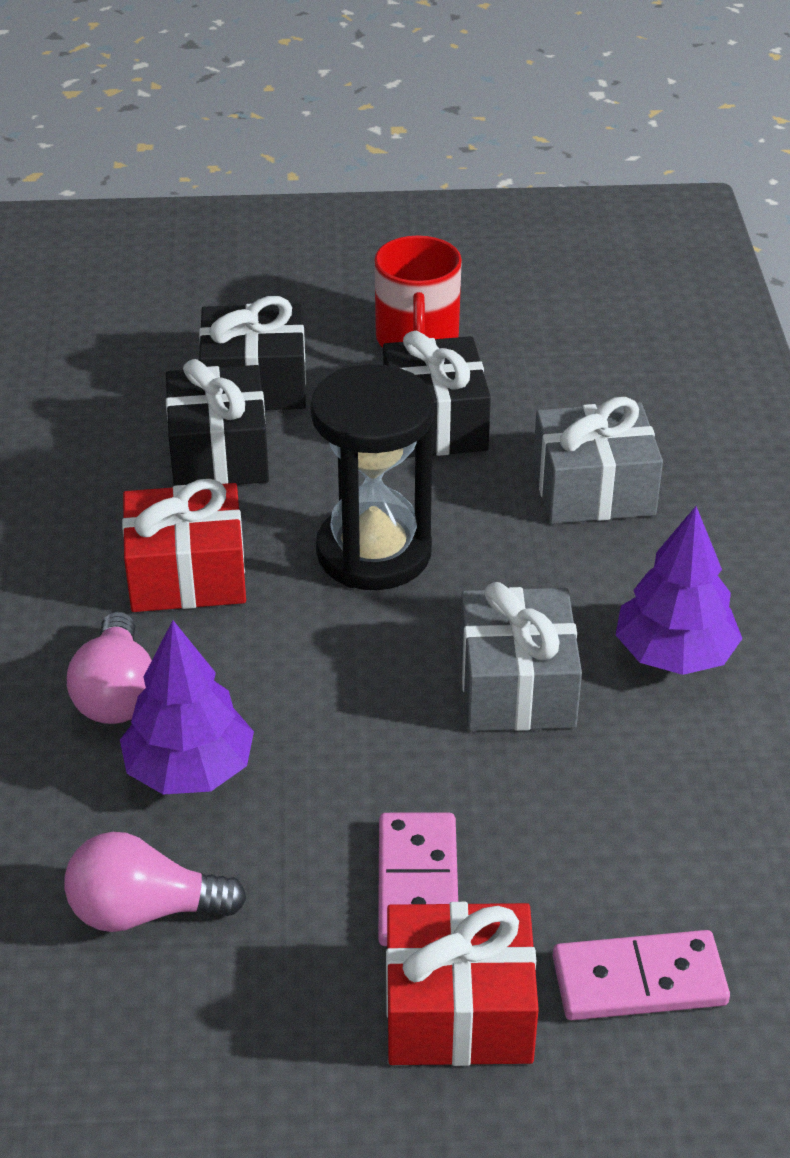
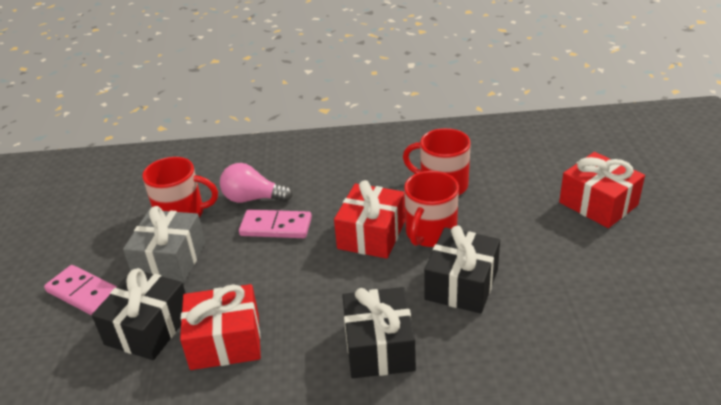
black hourglass: [310,364,434,590] = 1 -> none = 0
grey gift: [460,582,582,731] [533,397,663,524] = 2 -> [123,206,206,283] = 1
pink light bulb: [64,832,247,932] [67,611,152,724] = 2 -> [220,163,293,203] = 1
purple tree: [120,620,254,795] [616,506,742,675] = 2 -> none = 0
red gift: [122,479,246,612] [386,902,539,1066] = 2 -> [180,284,261,370] [334,180,405,259] [559,152,645,228] = 3
red mug: [374,235,462,347] = 1 -> [142,157,218,217] [403,128,471,196] [404,171,459,247] = 3

